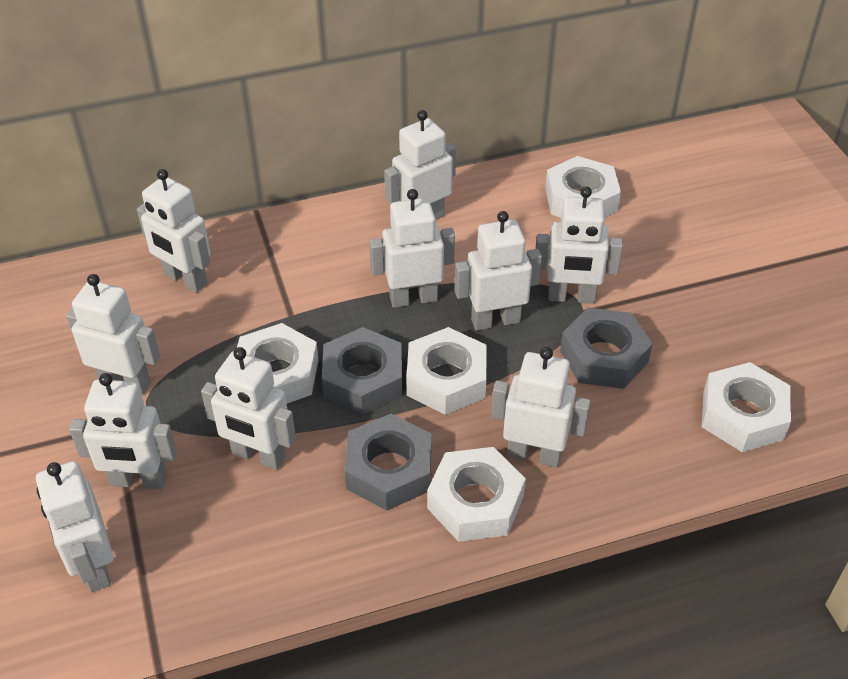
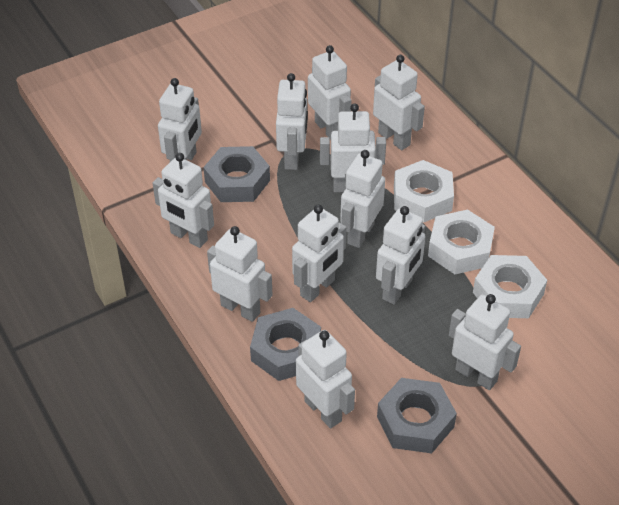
white nut: [237,323,319,403] [406,327,487,415] [427,447,526,542] [545,156,621,218] [702,362,791,452] = 5 -> [394,160,454,223] [428,209,495,274] [473,255,547,318] = 3
white robot: [36,461,114,592] [66,274,160,395] [69,373,177,489] [137,169,211,293] [201,347,296,470] [369,189,455,308] [384,110,456,220] [455,211,542,331] [491,347,591,467] [535,186,623,304] = 10 -> [153,153,214,248] [158,78,202,162] [207,226,273,322] [276,73,308,170] [292,205,346,302] [296,330,355,428] [308,45,352,140] [320,103,386,192] [340,150,385,248] [373,55,425,150] [376,206,425,304] [449,294,521,390] = 12

